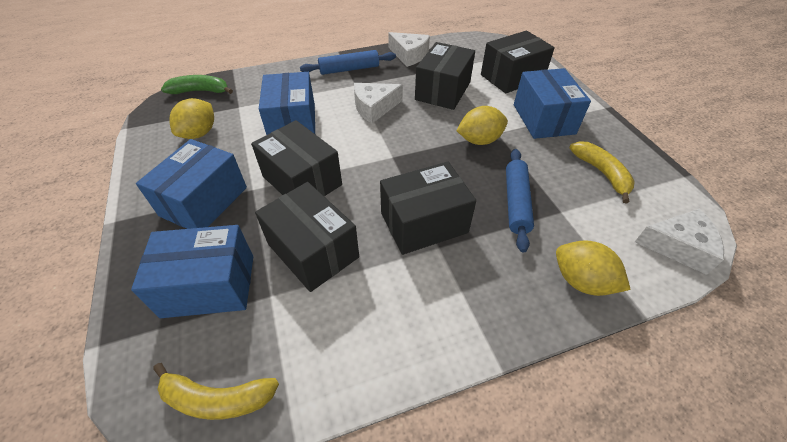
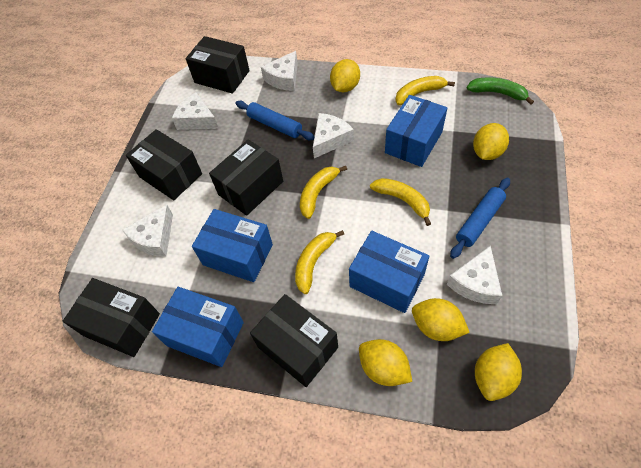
white cheese: [354,83,403,123] [388,32,430,67] [635,209,724,275] = 3 -> [122,205,173,256] [172,92,219,130] [261,51,298,91] [313,113,354,158] [447,245,502,304] = 5
yellow banana: [153,363,279,420] [569,141,635,204] = 2 -> [295,230,344,294] [300,166,347,219] [370,178,431,226] [395,76,455,105] = 4
yellow lemon: [169,98,214,139] [457,106,508,145] [556,240,631,296] = 3 -> [330,59,360,92] [359,339,412,386] [412,298,470,341] [473,123,509,160] [475,343,522,401] = 5

